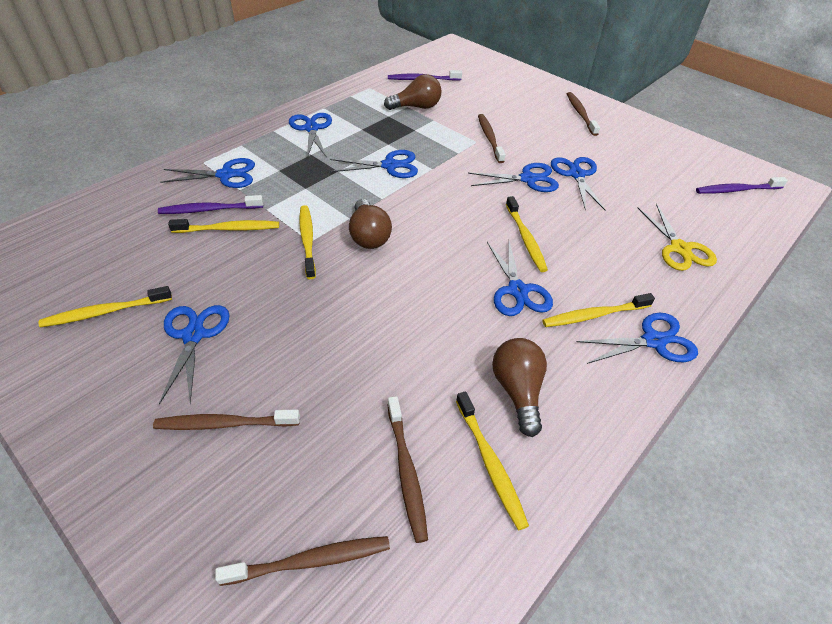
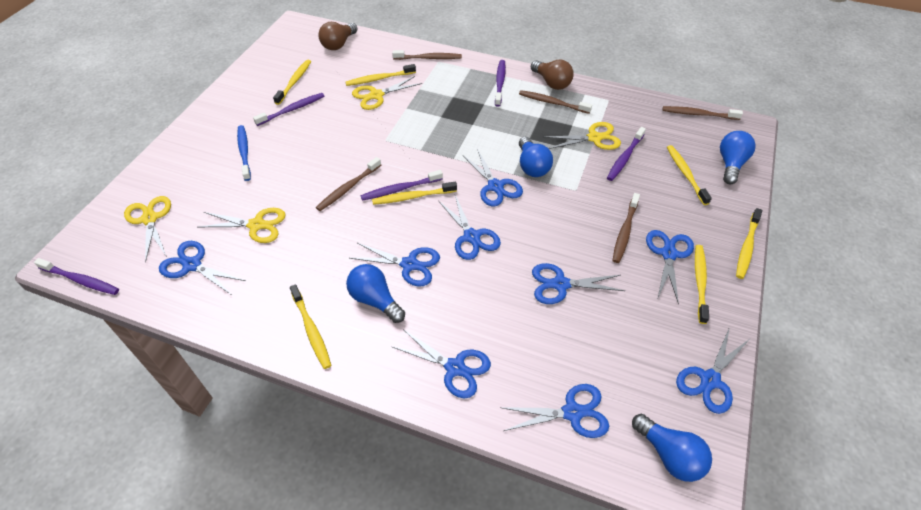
blue light bulb: none = 0 -> [346,264,405,323] [519,137,553,177] [632,414,712,482] [720,131,755,184] = 4
blue scissors: [159,305,230,405] [160,158,255,188] [289,113,332,158] [330,150,418,178] [468,163,559,192] [487,241,553,316] [551,157,605,210] [576,313,698,364] = 8 -> [159,241,246,294] [349,243,440,286] [391,329,491,398] [439,195,501,260] [462,149,523,206] [500,384,609,438] [532,263,625,304] [646,230,694,304] [676,327,750,414] = 9
blue toothbrush: none = 0 -> [237,125,251,181] = 1
brown light bulb: [349,199,392,249] [384,74,442,110] [492,338,547,437] = 3 -> [318,22,357,50] [531,60,574,90] = 2
purple toothbrush: [158,195,263,214] [388,70,462,81] [696,177,788,194] = 3 -> [34,258,119,295] [253,93,325,126] [361,170,443,201] [495,60,506,107] [607,127,646,181] = 5
yellow scissors: [637,204,717,271] = 1 -> [124,196,171,262] [199,208,286,243] [352,76,422,110] [545,122,621,150] = 4
yellow toothbrush: [38,286,172,327] [168,219,279,233] [299,205,316,279] [456,391,529,530] [506,196,548,272] [542,293,655,327] = 6 -> [273,60,311,105] [290,284,331,369] [346,64,416,86] [372,182,457,205] [667,145,712,205] [695,245,709,324] [736,208,762,279] = 7

